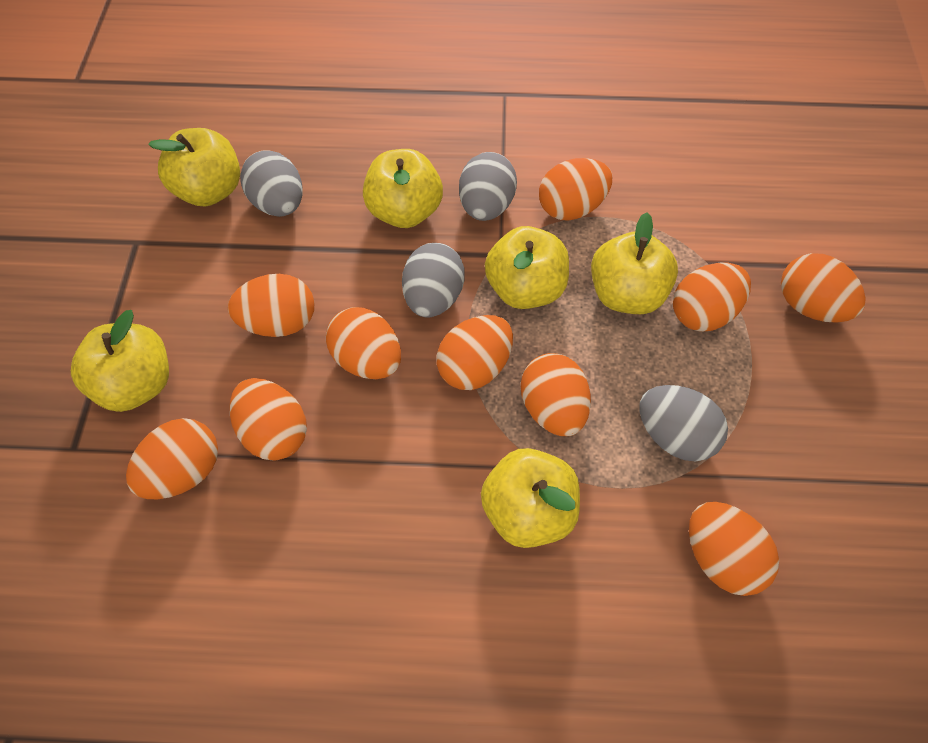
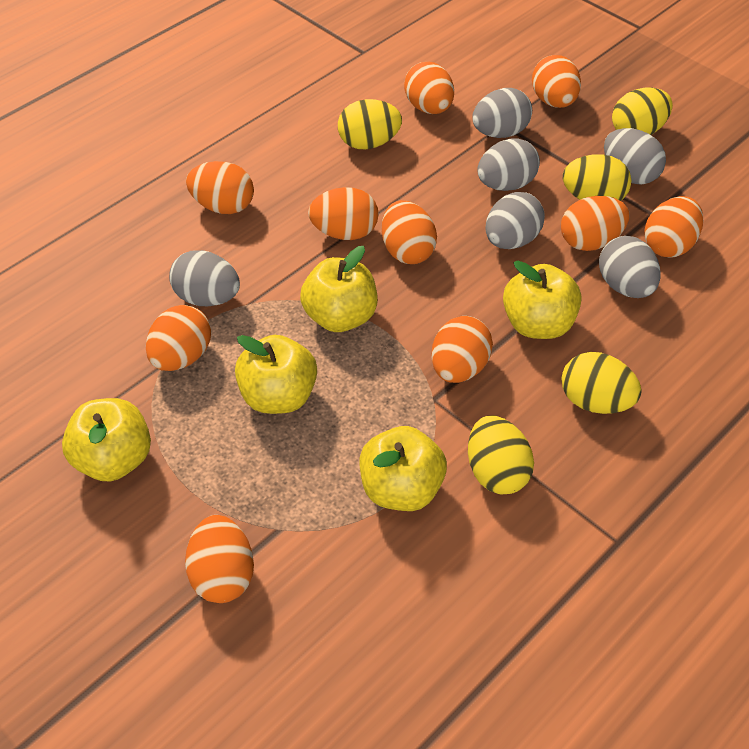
grey egg: [240,150,303,217] [402,243,465,318] [459,152,517,221] [639,385,728,461] = 4 -> [169,250,240,306] [472,88,532,138] [477,138,540,191] [485,192,545,249] [599,236,661,298] [604,128,666,185] = 6
yellow apple: [71,310,169,412] [148,128,240,206] [363,149,443,228] [481,448,580,548] [485,226,569,309] [591,213,678,314] = 6 -> [62,398,151,481] [235,335,317,414] [300,246,378,332] [360,426,447,511] [503,261,582,339] = 5
yellow egg: none = 0 -> [338,99,402,149] [468,416,534,495] [562,352,642,414] [563,154,631,201] [612,87,673,135] = 5

